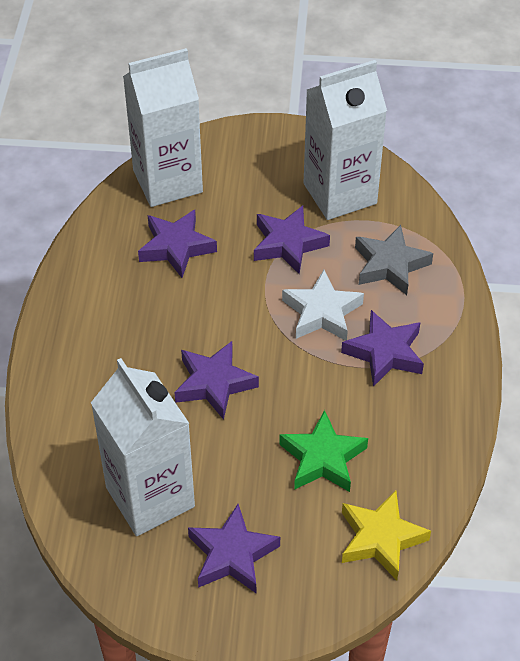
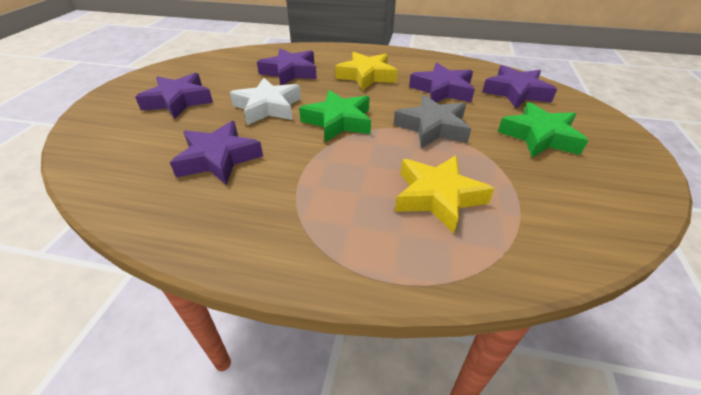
green star: [279,410,368,492] = 1 -> [299,90,371,142] [498,102,588,158] = 2
white carton: [91,358,195,536] [123,48,203,207] [304,60,387,220] = 3 -> none = 0
yellow star: [342,490,431,580] = 1 -> [335,52,397,90] [395,155,494,233] = 2

